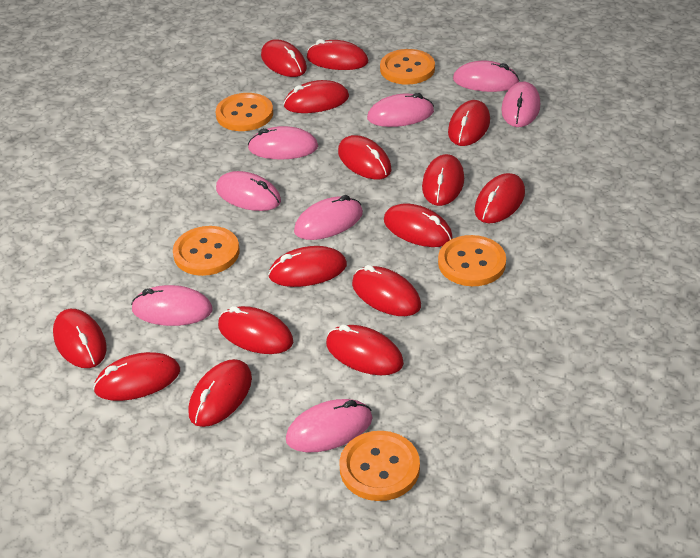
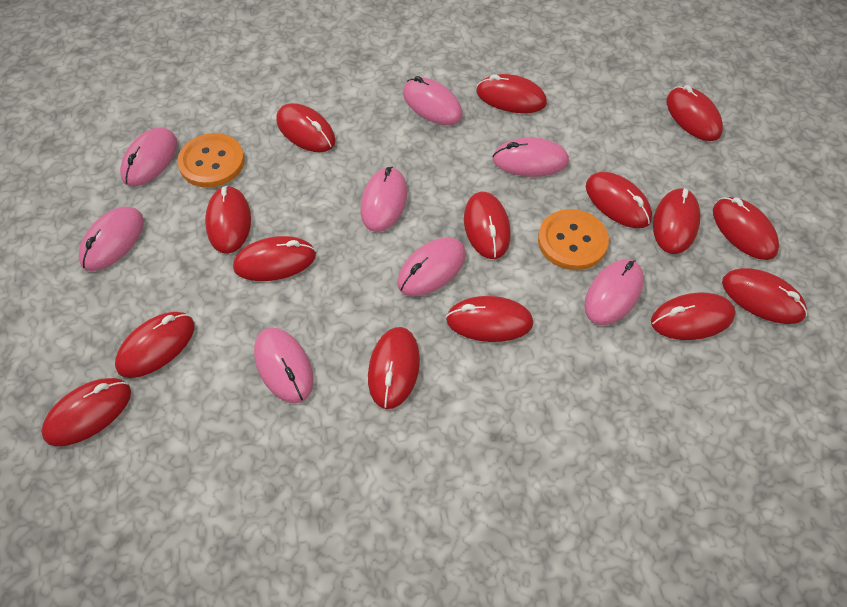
orange button: [173,226,239,276] [216,93,273,131] [339,431,420,501] [380,49,435,85] [438,235,506,286] = 5 -> [177,133,244,188] [538,209,609,270] = 2

